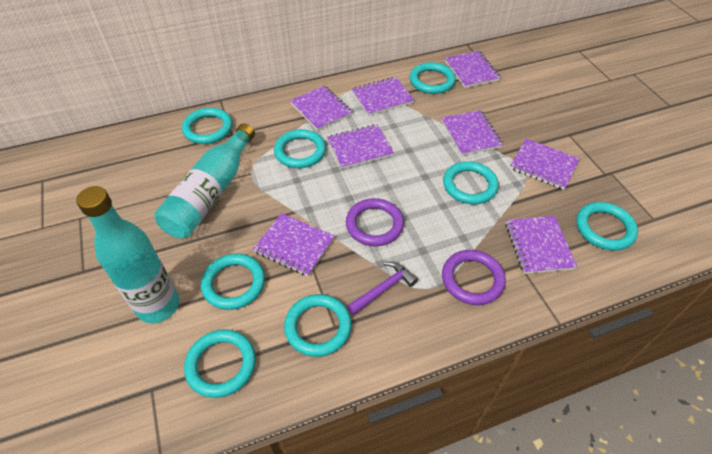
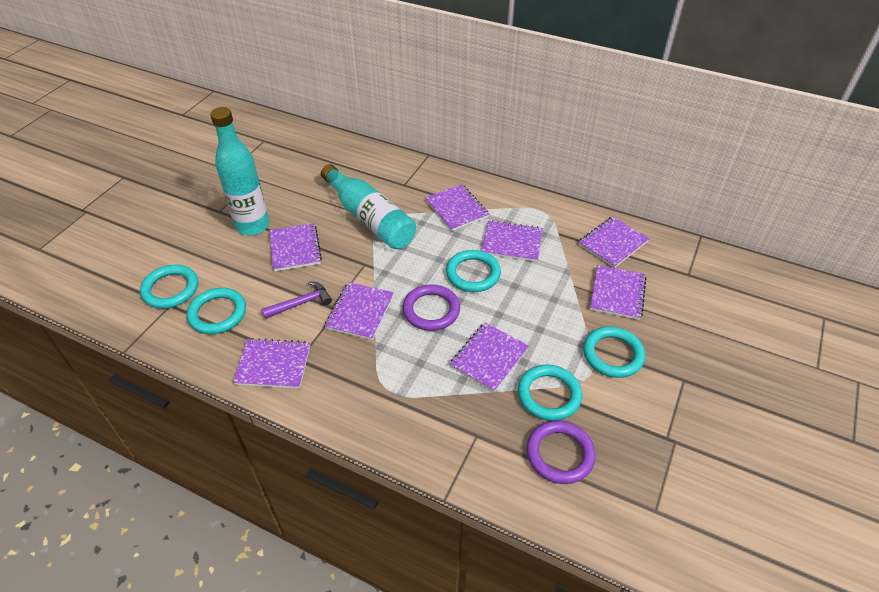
turquoise ring: [182,108,232,144] [184,329,256,398] [201,254,265,310] [274,129,326,168] [284,294,352,357] [410,62,456,94] [443,161,499,204] [576,202,638,250] = 8 -> [140,265,198,309] [187,288,246,334] [446,250,501,292] [518,365,582,421] [583,327,645,378] = 5

